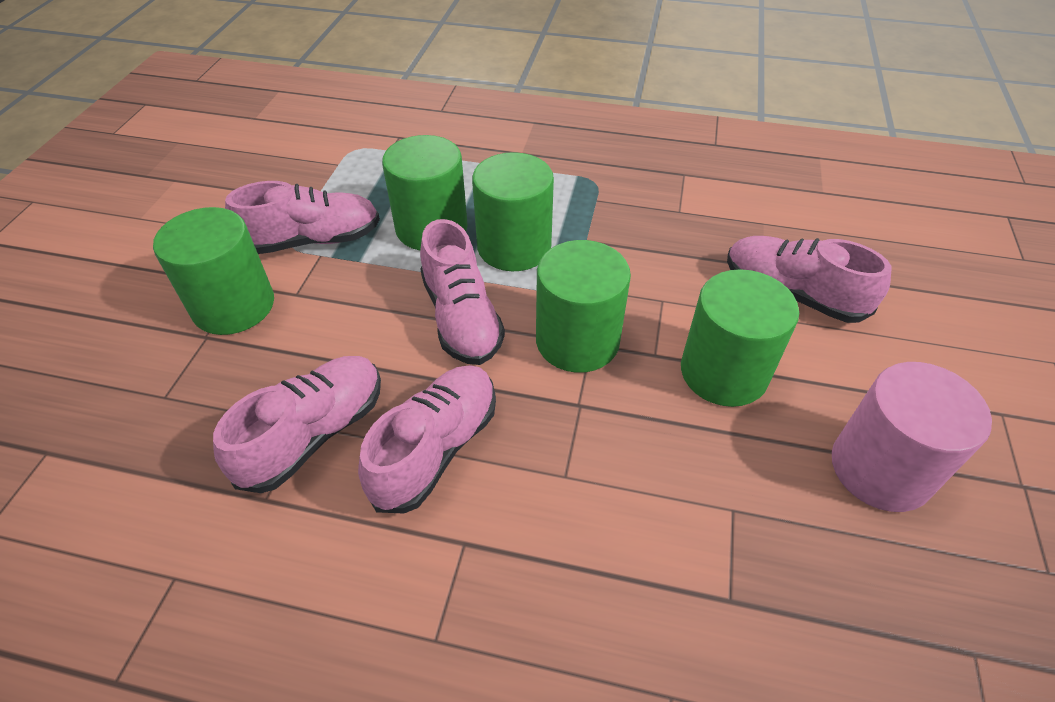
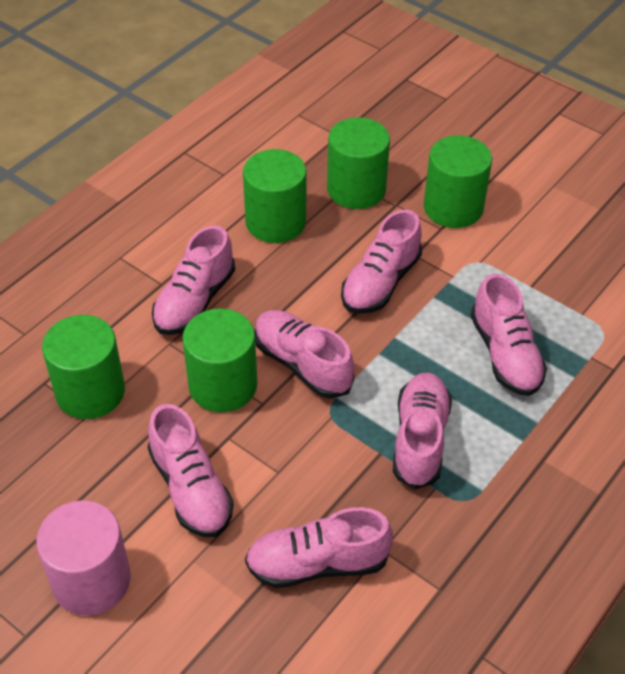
pink shoe: [213,356,381,493] [225,181,380,254] [358,365,496,513] [420,219,505,365] [727,236,891,323] = 5 -> [148,404,234,537] [152,225,235,335] [245,507,393,588] [255,310,355,399] [341,210,422,314] [393,372,452,490] [471,274,547,396] = 7

